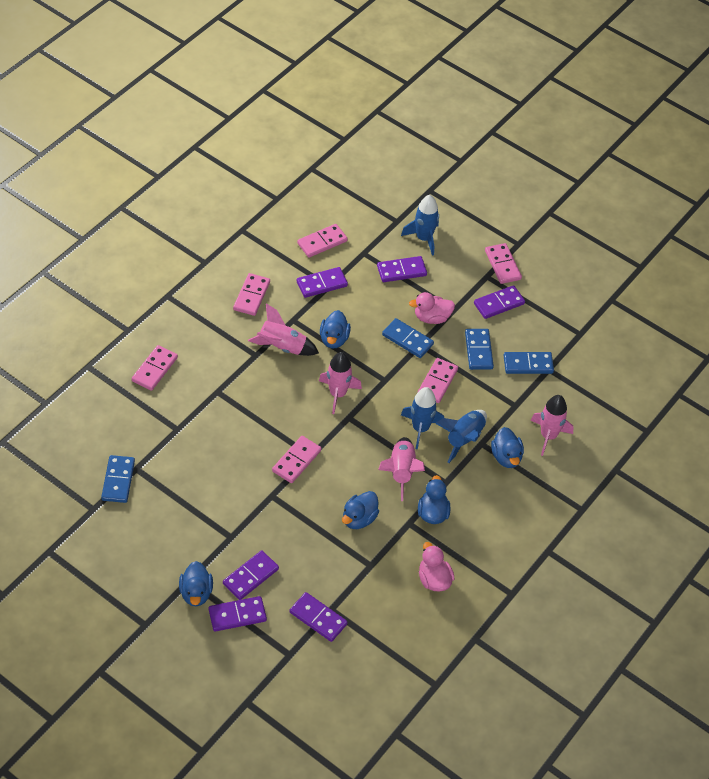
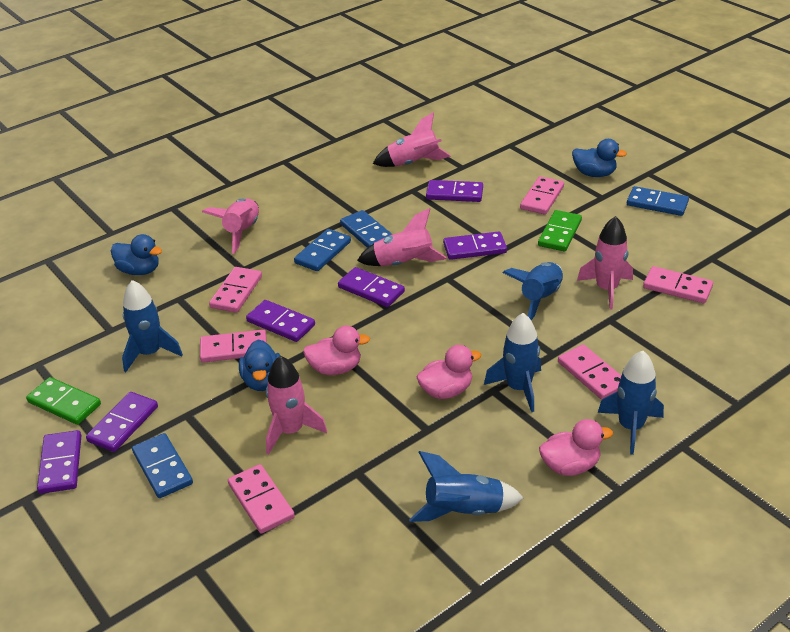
blue duck: [179,561,213,606] [320,310,351,348] [342,491,379,529] [418,475,450,524] [491,427,524,468] = 5 -> [111,234,162,275] [239,340,280,391] [572,139,627,177] = 3
blue rocket: [401,195,439,256] [401,387,444,449] [435,410,487,463] = 3 -> [122,280,183,372] [409,451,523,522] [484,313,541,412] [503,262,563,320] [598,351,664,455] = 5
green domino: none = 0 -> [26,377,101,425] [538,210,582,251] = 2
pink duck: [409,292,455,324] [419,542,455,591] = 2 -> [303,326,370,375] [416,345,481,399] [539,419,613,476] = 3
pink rocket: [248,304,319,356] [319,352,362,414] [378,437,425,501] [531,395,574,456] = 4 -> [202,198,259,254] [266,355,327,454] [357,208,447,266] [373,112,451,167] [577,216,633,309] = 5

